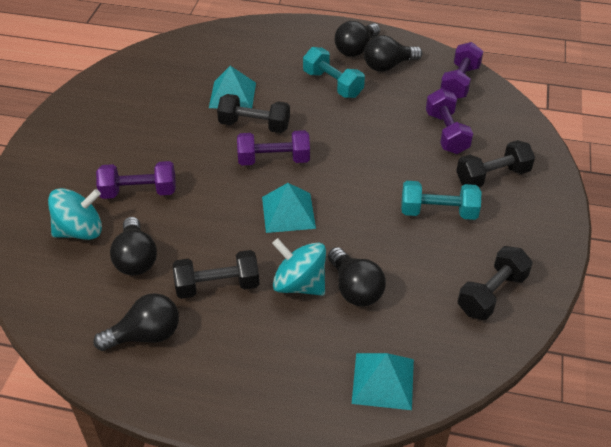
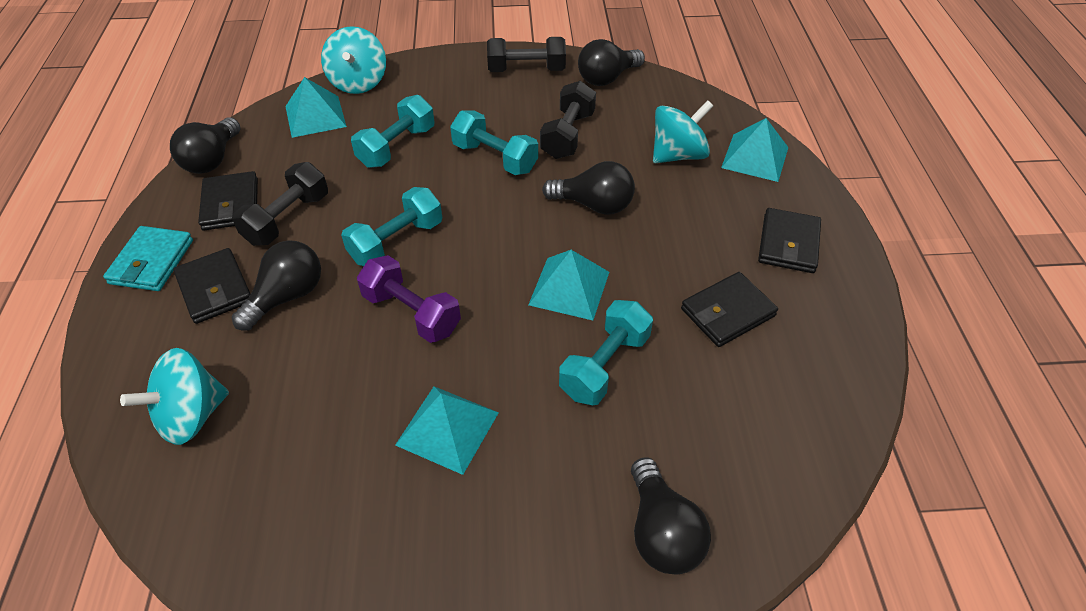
black dumbbell: [173,250,260,299] [217,94,290,133] [456,140,535,187] [458,246,533,320] = 4 -> [232,162,328,246] [487,37,566,72] [540,81,596,159] = 3
black wallet: none = 0 -> [173,248,250,324] [198,171,258,231] [681,272,778,347] [758,208,821,273] = 4
purple dumbbell: [96,161,176,199] [237,130,310,165] [426,89,473,154] [440,42,483,99] = 4 -> [357,255,461,343] = 1
turquoise dumbbell: [303,47,365,98] [401,181,481,220] = 2 -> [341,187,442,266] [351,95,434,168] [450,110,538,175] [559,300,653,405] = 4
turquoise pyramid: [209,66,256,109] [262,183,316,233] [352,353,414,410] = 3 -> [285,77,347,138] [395,387,499,475] [528,250,609,320] [721,118,788,182] = 4
turquoise spinning top: [48,188,102,240] [272,238,326,296] = 2 -> [120,348,229,445] [321,26,386,94] [653,100,713,163] = 3
turquoise wallet: none = 0 -> [103,226,193,291] = 1

